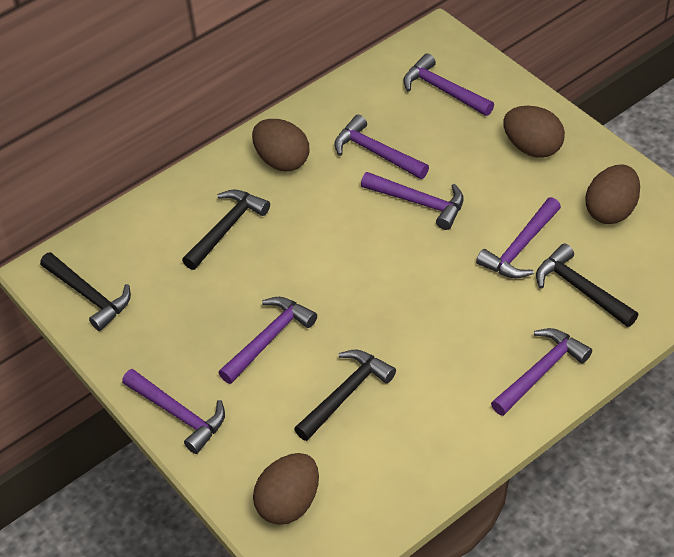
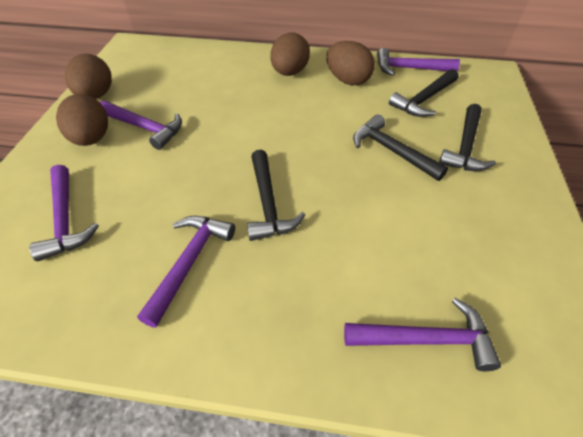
purple hammer: [122,369,225,454] [219,297,317,384] [334,115,429,179] [361,172,464,230] [403,53,494,116] [476,197,561,278] [491,328,592,416] = 7 -> [29,165,99,261] [100,101,182,150] [137,216,235,328] [344,298,501,371] [377,48,460,75] = 5

